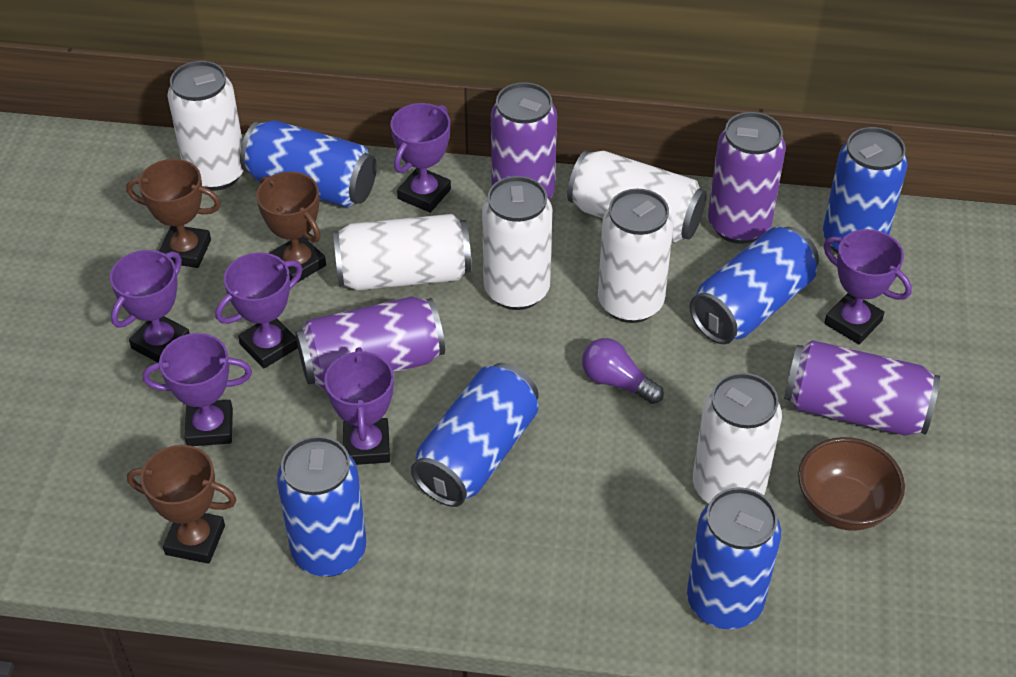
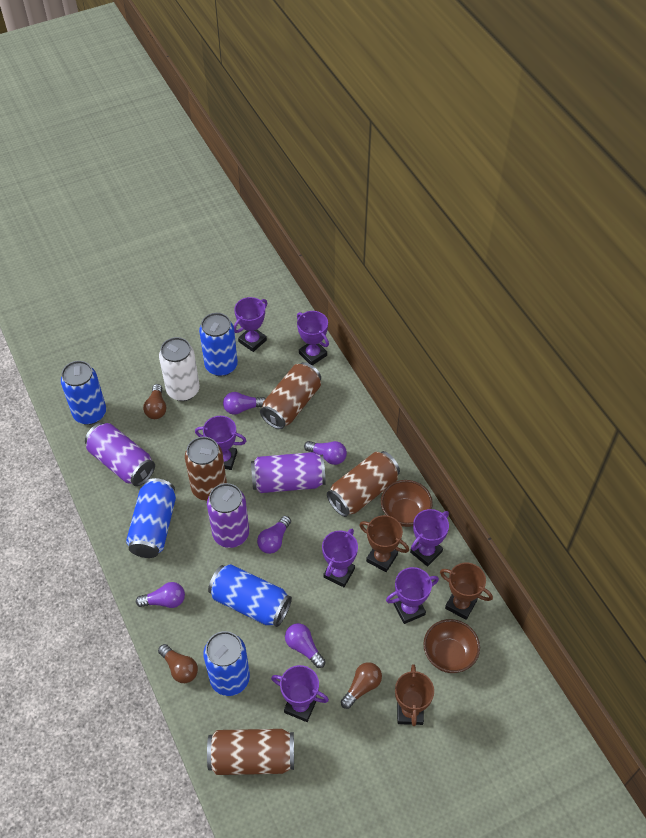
blue can: [240,120,377,207] [277,436,367,577] [411,363,539,507] [687,487,781,629] [689,227,819,344] [823,127,908,254] = 6 -> [61,361,106,425] [126,478,176,558] [199,313,238,377] [203,631,250,696] [208,564,292,627] = 5
brown bowl: [798,437,905,531] = 1 -> [381,480,433,527] [423,619,480,673] = 2
brown can: none = 0 -> [185,437,227,501] [207,729,294,775] [260,362,321,429] [327,451,400,517] = 4
brown light bulb: none = 0 -> [143,384,166,419] [158,644,198,683] [341,662,382,709] = 3
purple can: [295,296,445,389] [491,82,557,200] [708,112,786,244] [784,340,940,436] = 4 -> [85,423,155,486] [207,483,249,548] [251,452,325,493] = 3
purple light bulb: [582,338,664,404] = 1 -> [136,582,185,608] [223,392,266,415] [257,516,291,554] [285,623,326,668] [304,441,347,465] = 5
purple trophy: [110,250,190,363] [143,333,252,446] [216,252,303,368] [324,347,394,465] [391,103,451,213] [824,229,912,344] = 6 -> [195,416,246,470] [234,297,267,352] [271,665,329,722] [297,311,329,365] [322,529,358,587] [386,567,439,624] [410,509,449,567] = 7
white can: [167,61,244,191] [333,214,471,290] [482,176,552,310] [567,150,707,242] [598,188,673,323] [693,373,782,504] = 6 -> [159,337,200,401] = 1

